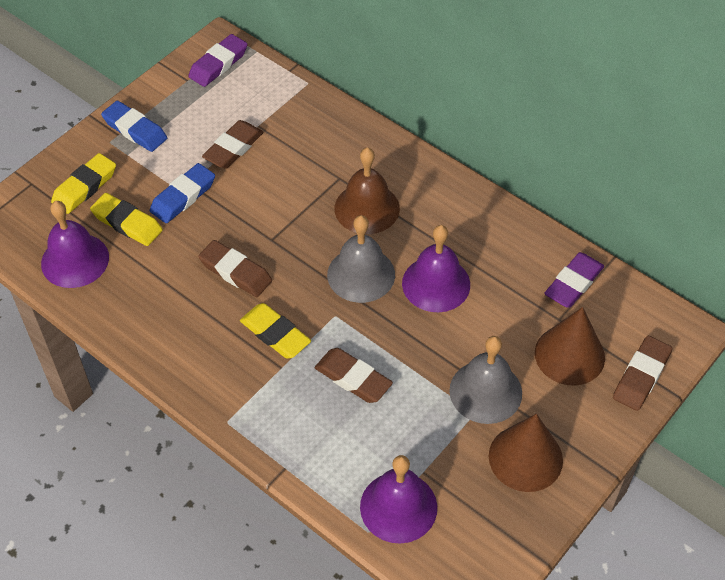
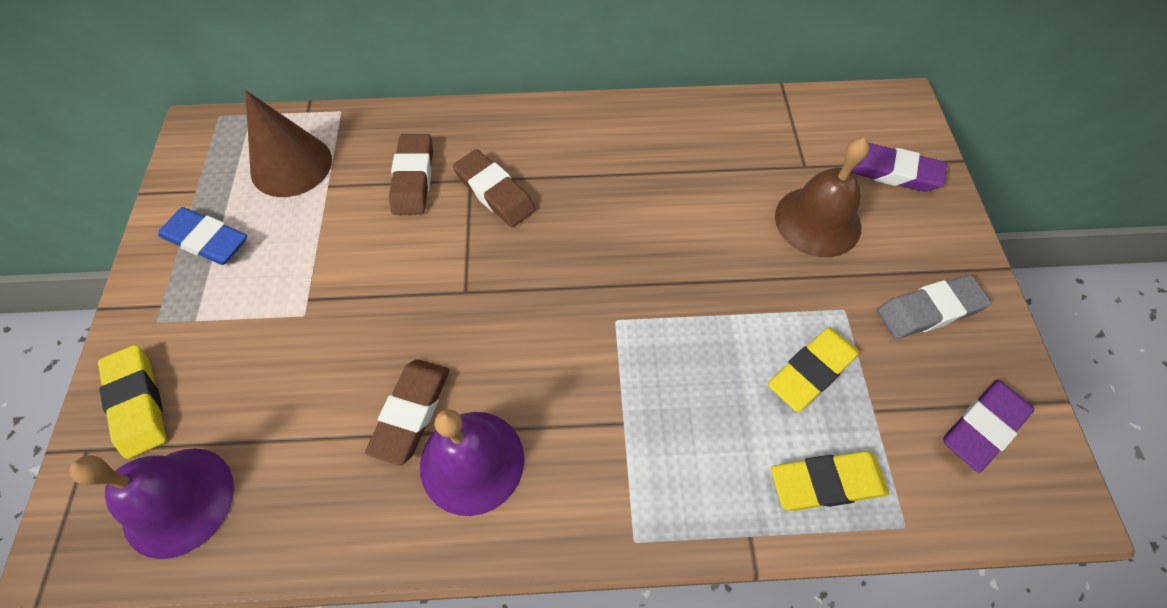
blue eraser: [101,101,167,152] [150,163,215,223] = 2 -> [158,207,247,265] = 1
brown cone: [489,414,563,492] [535,307,605,386] = 2 -> [245,90,332,197] = 1
brown eraser: [198,240,272,297] [202,120,264,169] [315,348,393,403] [613,336,672,411] = 4 -> [365,359,450,465] [389,134,433,215] [453,149,536,227] = 3
grey bell: [327,215,395,303] [449,336,522,424] = 2 -> none = 0
grey eraser: none = 0 -> [877,275,991,339] = 1
purple bell: [41,201,109,288] [360,455,437,544] [402,225,470,312] = 3 -> [69,448,234,559] [420,409,524,516] = 2

